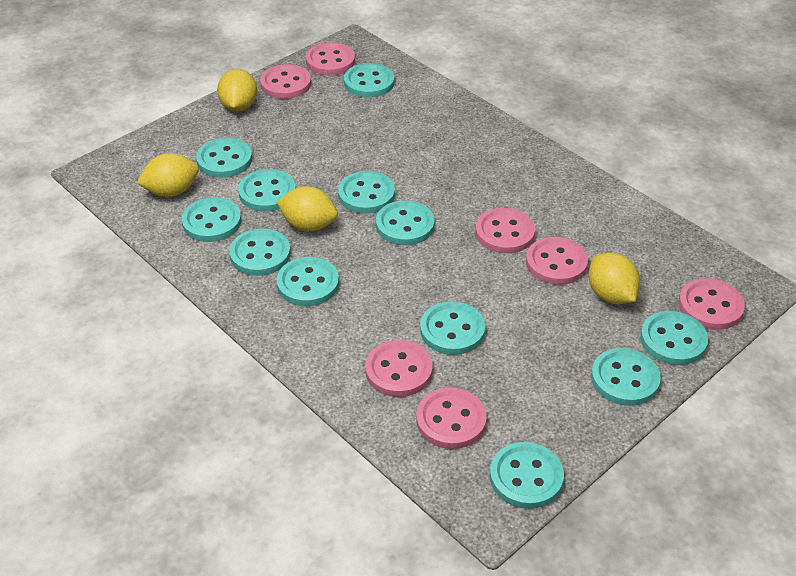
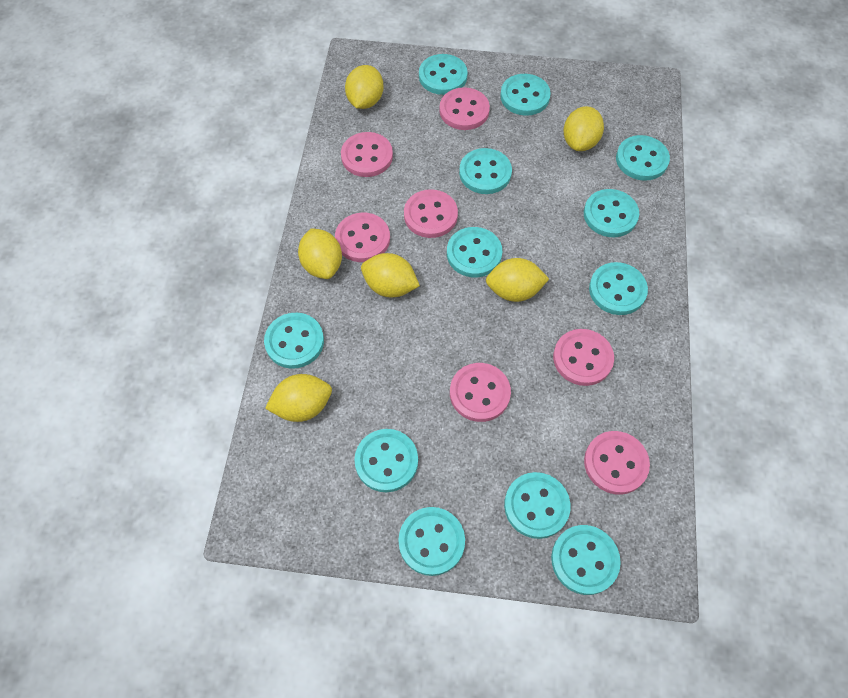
yellow lemon: [137,153,199,197] [217,69,257,111] [277,186,338,231] [588,253,640,304] = 4 -> [265,374,332,422] [298,228,342,279] [345,65,384,109] [361,253,420,297] [486,258,549,302] [563,106,604,151] = 6

